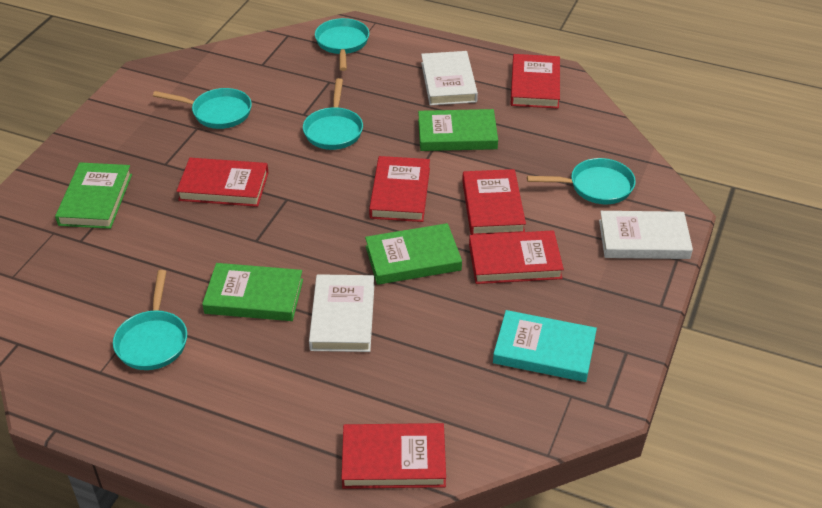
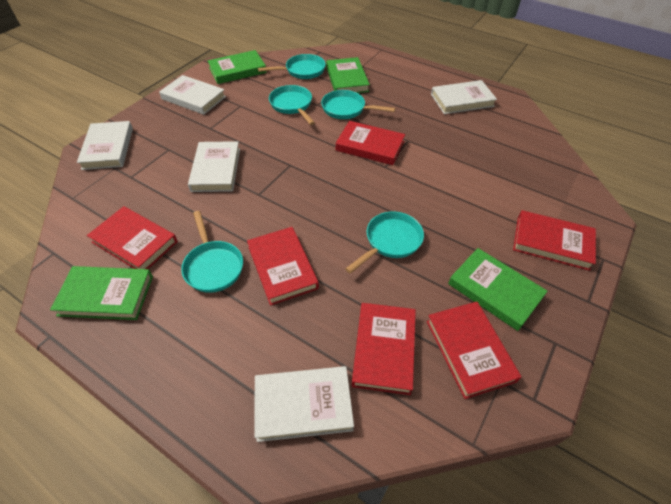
turquoise book: [493,310,597,382] = 1 -> none = 0
white book: [309,274,374,352] [421,51,478,106] [599,211,693,259] = 3 -> [77,121,133,170] [159,75,226,115] [188,141,240,192] [254,366,354,442] [431,80,497,114] = 5

